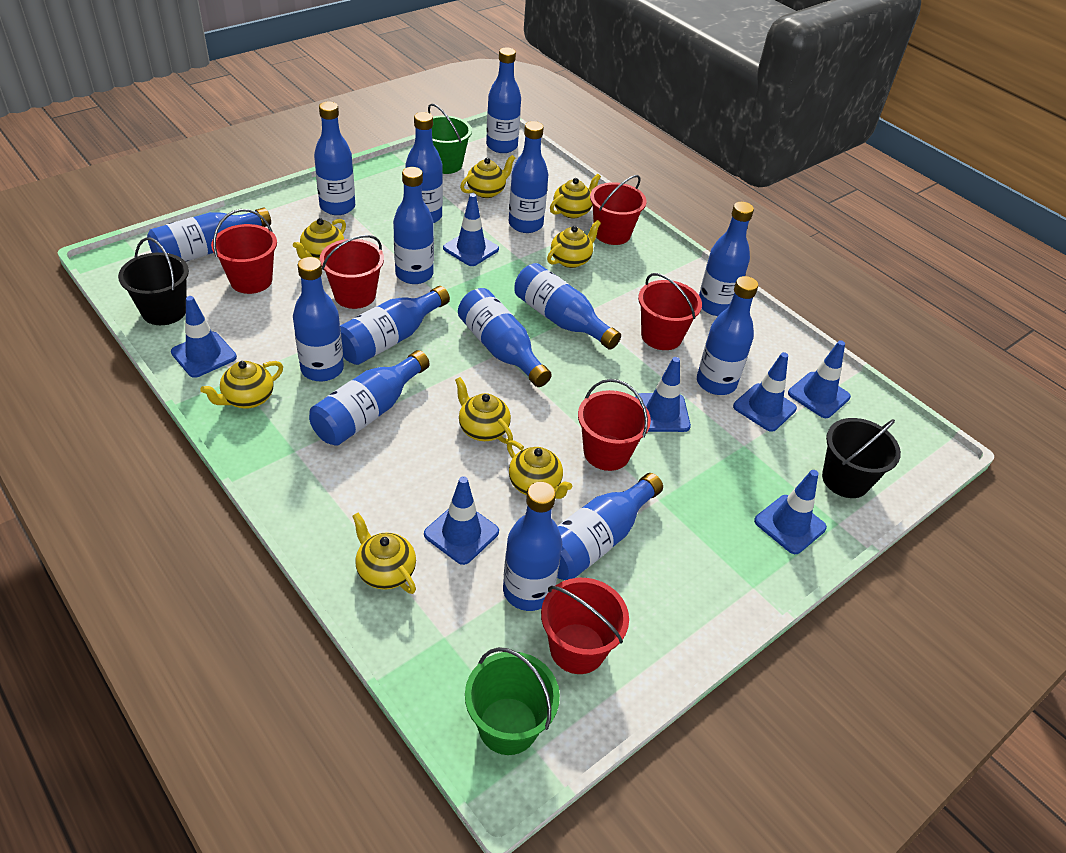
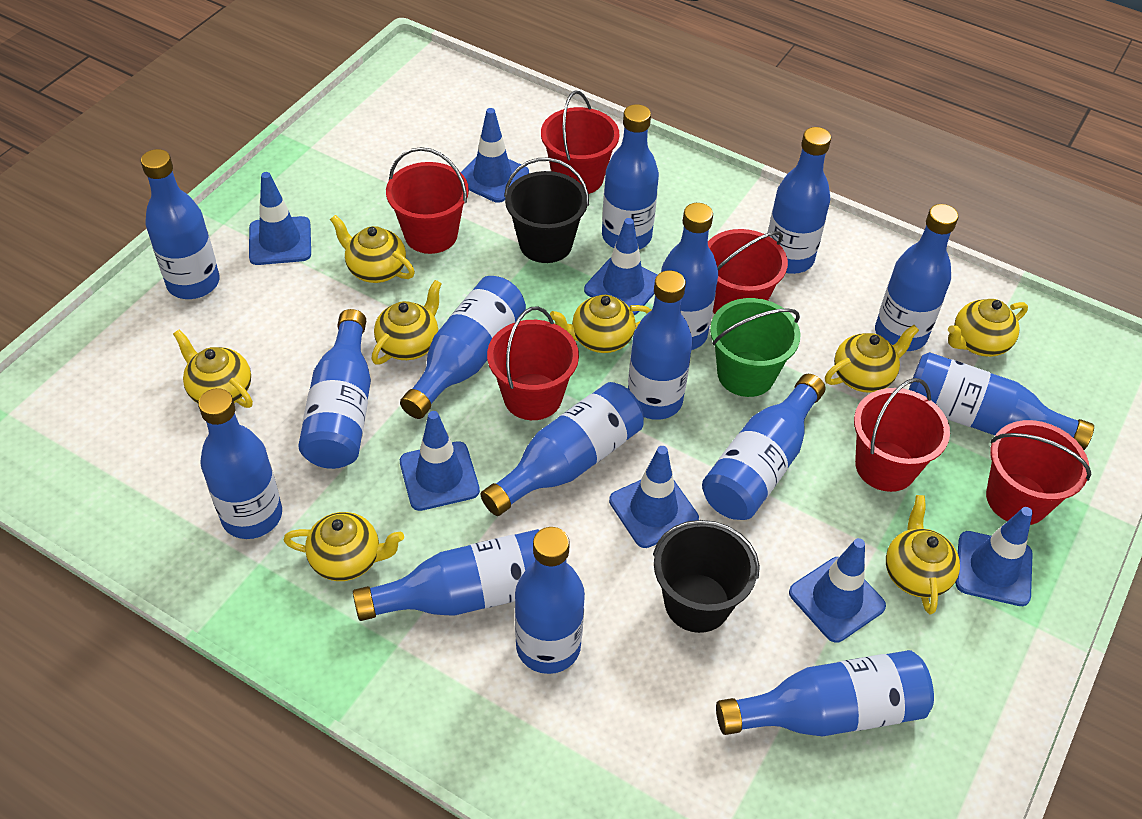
green bucket: [428,103,472,174] [465,647,560,755] = 2 -> [710,298,800,397] = 1

